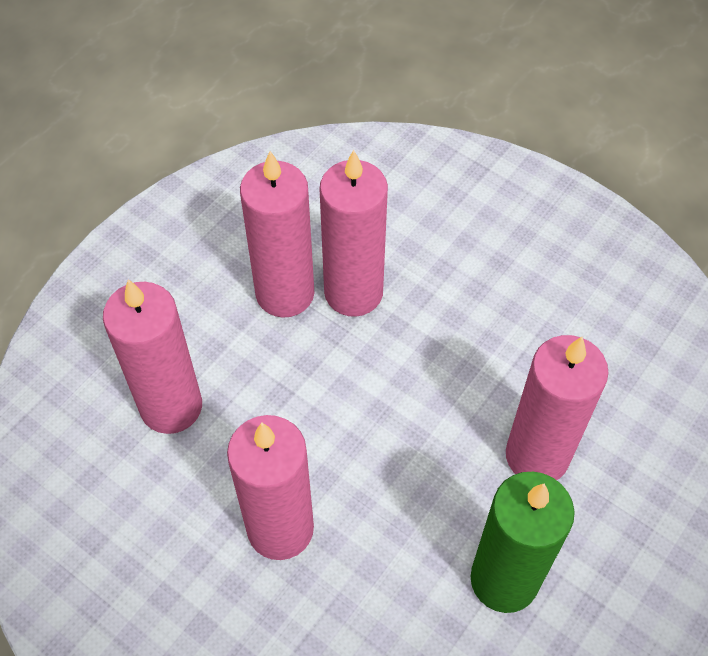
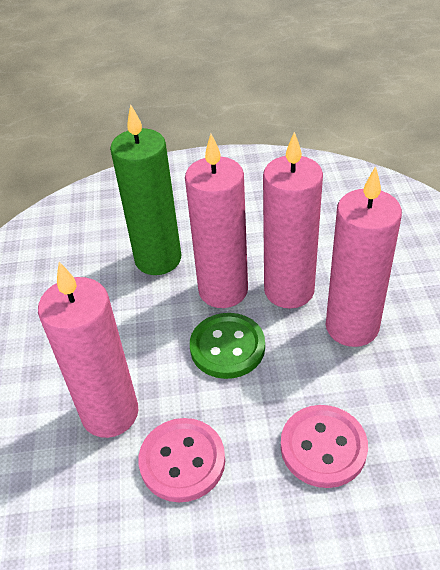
green button: none = 0 -> [190,313,265,379] = 1
pink button: none = 0 -> [138,418,225,503] [281,405,368,488] = 2
pink candle: [103,279,202,434] [227,415,314,560] [240,151,314,318] [320,150,388,317] [506,335,609,480] = 5 -> [38,262,138,438] [185,134,248,308] [263,132,323,308] [326,166,402,347] = 4

